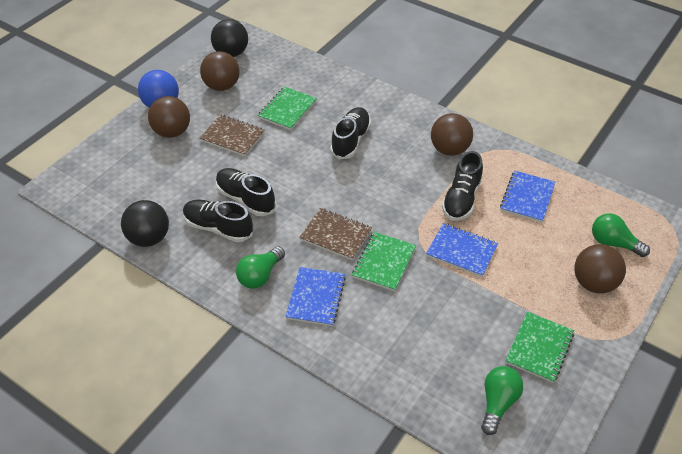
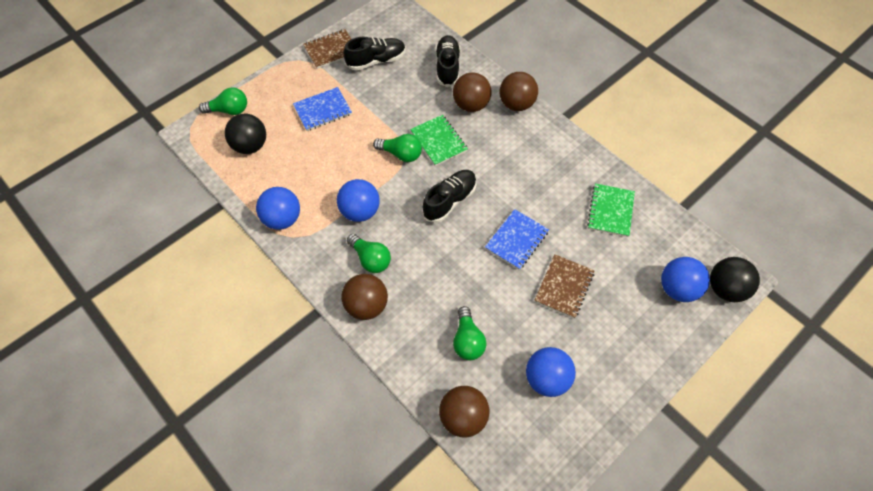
black shoe: [183,199,253,242] [216,168,276,216] [330,107,371,159] [442,151,483,221] = 4 -> [343,37,406,71] [422,170,477,223] [435,35,460,87] = 3
blue ball: [138,70,179,108] = 1 -> [256,187,300,230] [337,179,380,222] [526,347,576,397] [661,257,710,302] = 4
blue notebook: [285,267,346,326] [426,223,498,277] [500,171,555,222] = 3 -> [293,87,352,131] [485,209,549,270] = 2
green light bulb: [236,246,285,289] [481,366,523,435] [592,213,650,257] = 3 -> [199,87,247,115] [347,234,391,273] [373,134,422,162] [453,306,486,360] = 4
green notebook: [258,87,317,130] [352,232,416,291] [505,312,574,383] = 3 -> [410,115,468,166] [587,183,635,237] = 2

